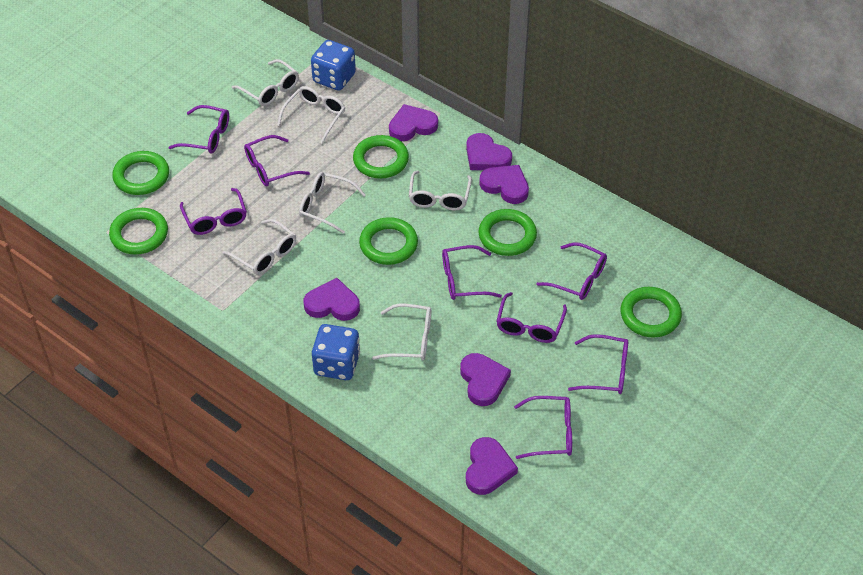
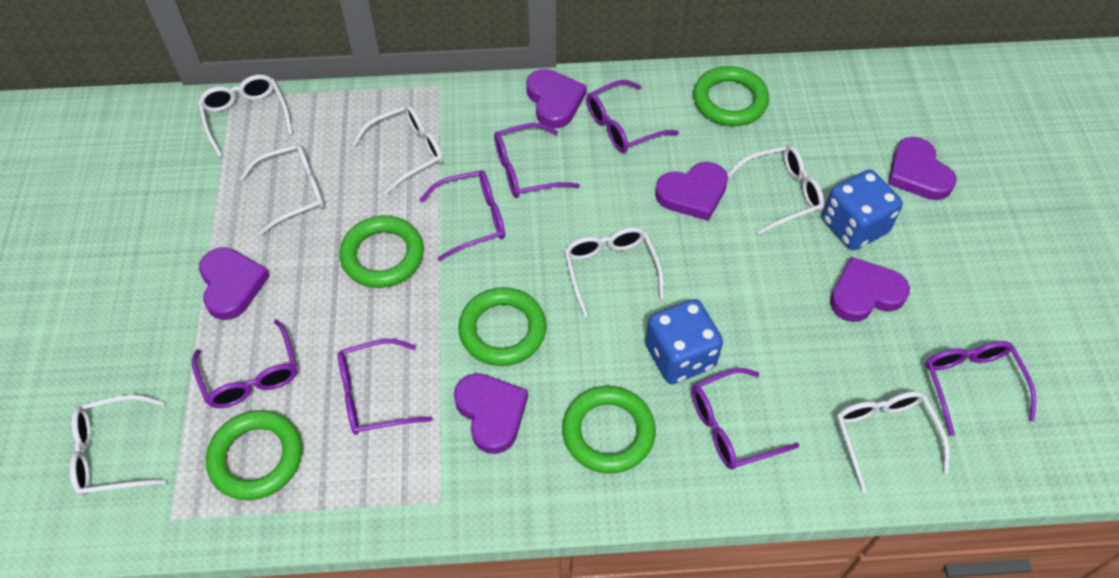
green ring: [109,208,168,255] [113,151,169,195] [353,135,409,178] [359,217,418,265] [478,209,537,256] [621,287,682,337] = 6 -> [206,410,302,500] [339,216,424,288] [458,287,547,366] [562,386,656,474] [693,66,769,126] = 5
purple glasses: [168,105,229,154] [180,188,247,235] [244,135,310,186] [442,245,502,300] [496,292,567,343] [514,396,572,459] [536,242,607,300] [568,334,628,394] = 8 -> [192,319,297,408] [338,339,432,435] [419,170,505,261] [494,123,580,198] [586,80,679,153] [691,368,800,469] [925,341,1036,436] = 7
white glasses: [222,219,296,275] [232,59,299,106] [277,86,345,144] [299,172,366,234] [372,304,431,361] [409,171,472,210] = 6 -> [70,395,166,496] [198,75,293,157] [240,144,324,235] [352,105,443,195] [564,227,664,317] [727,145,824,234] [836,391,950,493] = 7

